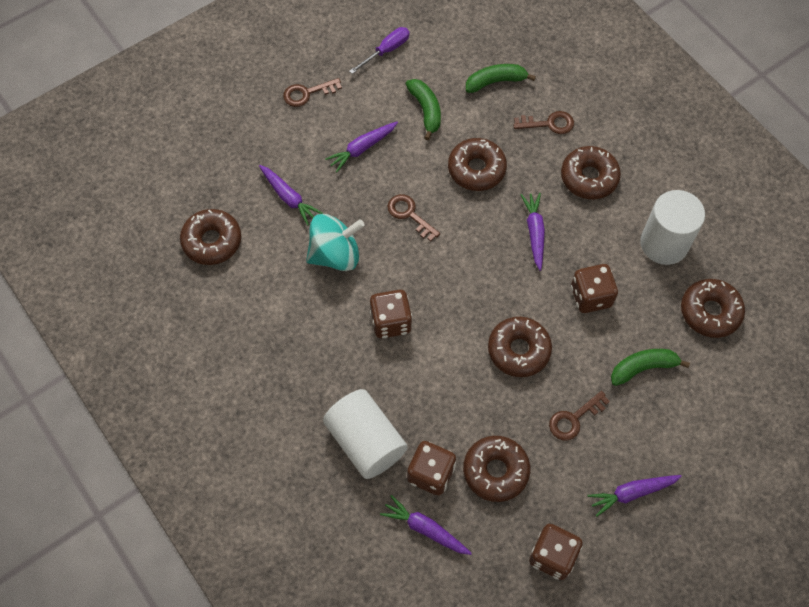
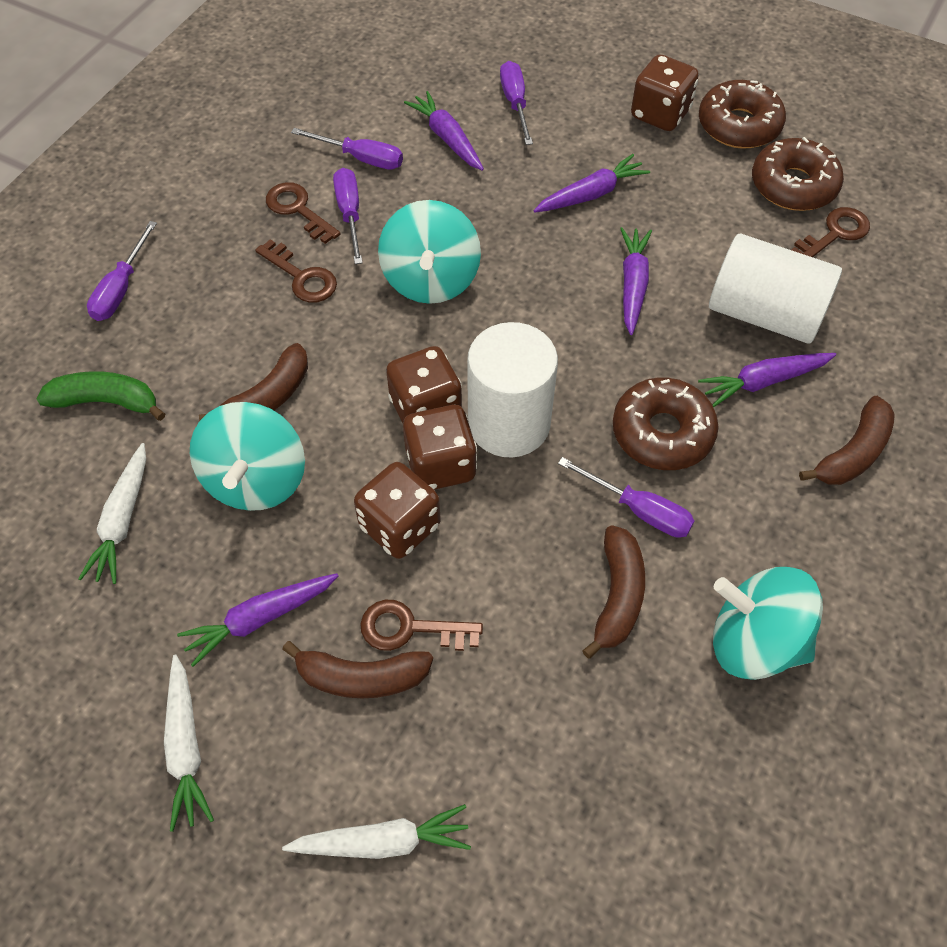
brown banana: none = 0 -> [199,343,308,420] [282,641,433,699] [582,525,645,659] [799,396,895,485] = 4
brown donut: [180,209,241,265] [448,138,507,191] [463,436,530,502] [488,317,552,377] [561,146,621,199] [681,279,745,338] = 6 -> [613,377,718,470] [699,80,786,149] [752,137,844,211] = 3
green banana: [405,79,441,140] [466,64,536,93] [611,349,690,386] = 3 -> [36,371,165,421] = 1
purple screwdriver: [349,27,410,74] = 1 -> [87,221,157,321] [291,128,403,170] [333,168,363,264] [500,61,533,145] [558,457,694,538] = 5
turquoise spinning top: [306,214,365,271] = 1 -> [190,402,305,511] [378,200,481,304] [713,567,823,680] = 3
white carrot: none = 0 -> [78,443,146,584] [164,654,214,832] [282,804,471,859] = 3

